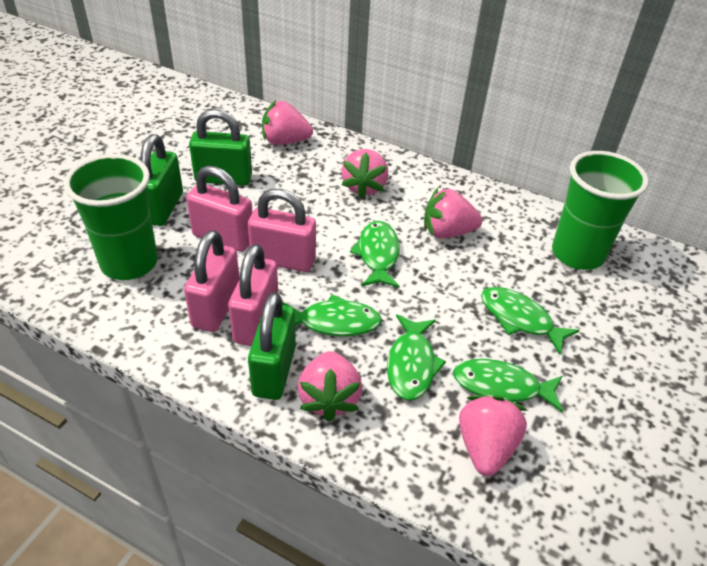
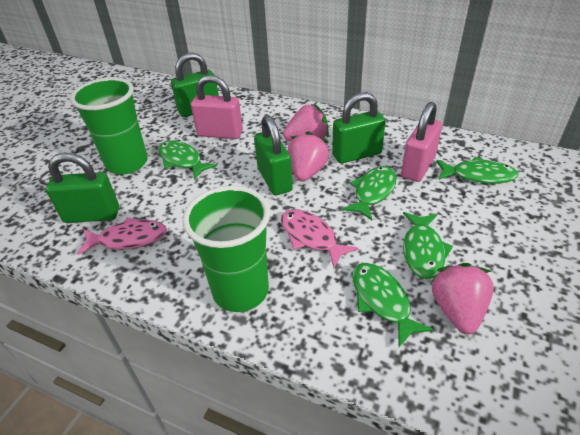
green padlock: [140,134,183,226] [189,109,252,186] [248,292,296,400] = 3 -> [46,153,119,223] [171,53,219,117] [254,115,293,195] [332,92,386,163] = 4
pink fish: none = 0 -> [77,217,167,255] [281,209,358,267] = 2
pink padlock: [184,230,240,332] [186,166,253,252] [228,244,278,346] [248,189,316,272] = 4 -> [191,75,243,139] [401,102,442,182] = 2
pink strawberry: [262,101,313,145] [297,351,362,422] [341,149,388,199] [424,188,482,238] [459,395,528,476] = 5 -> [283,104,329,141] [288,131,329,181] [431,263,494,334] = 3

